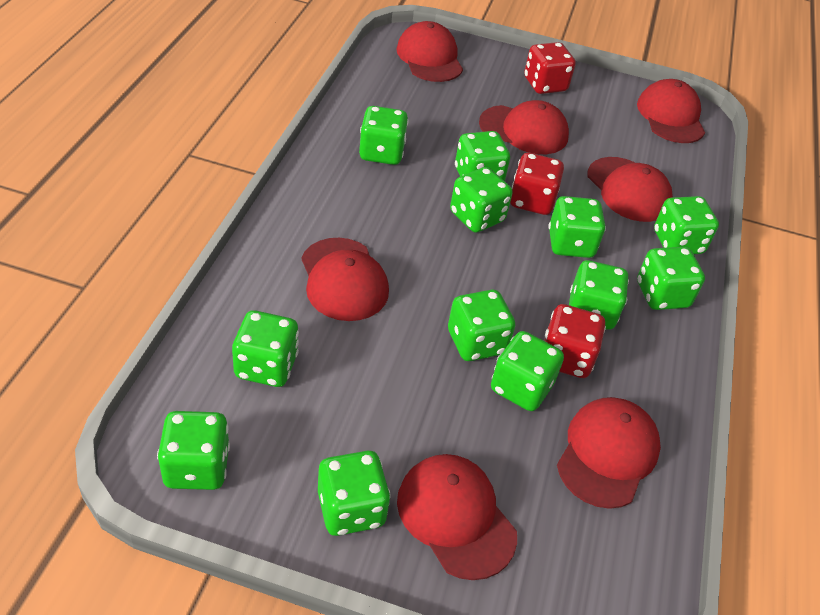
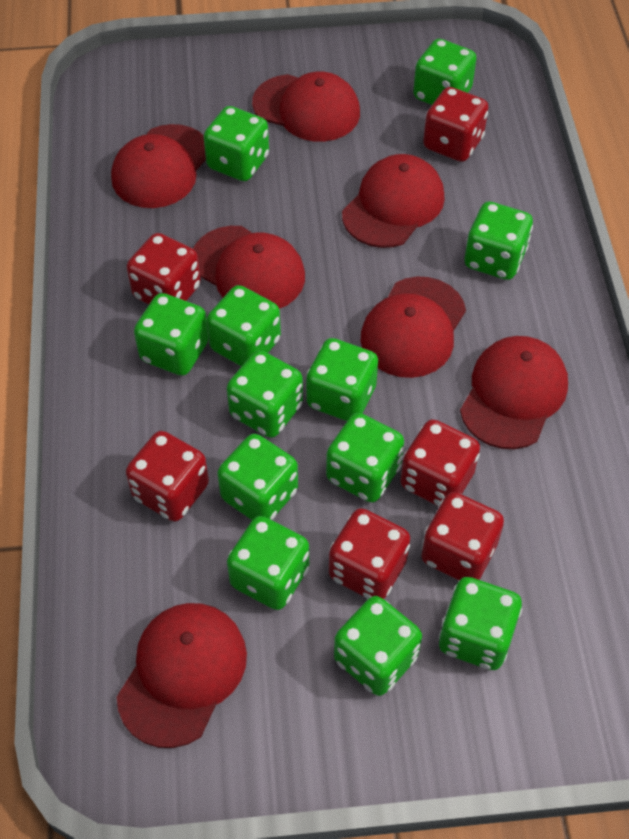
red dice: [510,153,564,215] [524,42,576,94] [544,304,606,378] = 3 -> [126,431,209,522] [127,233,201,305] [329,508,410,599] [400,419,480,506] [421,492,504,581] [423,87,489,162] = 6

